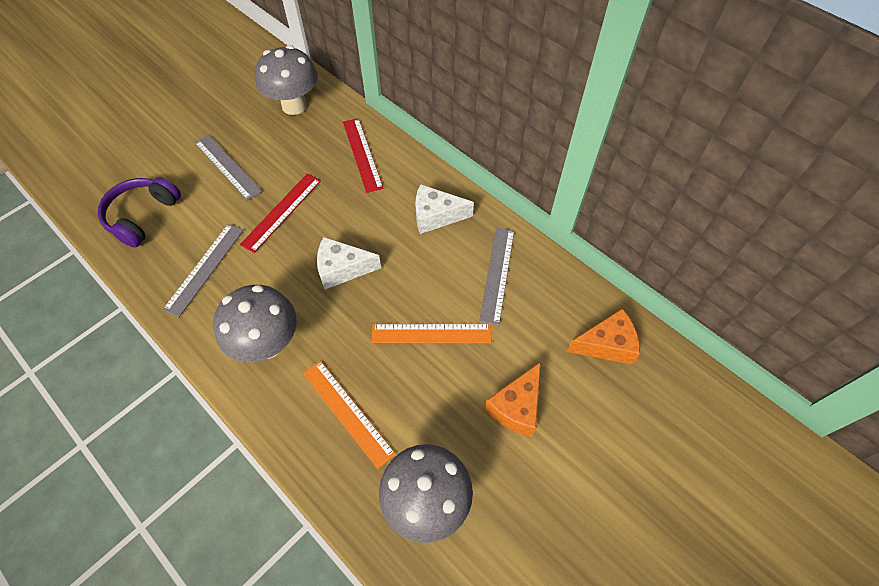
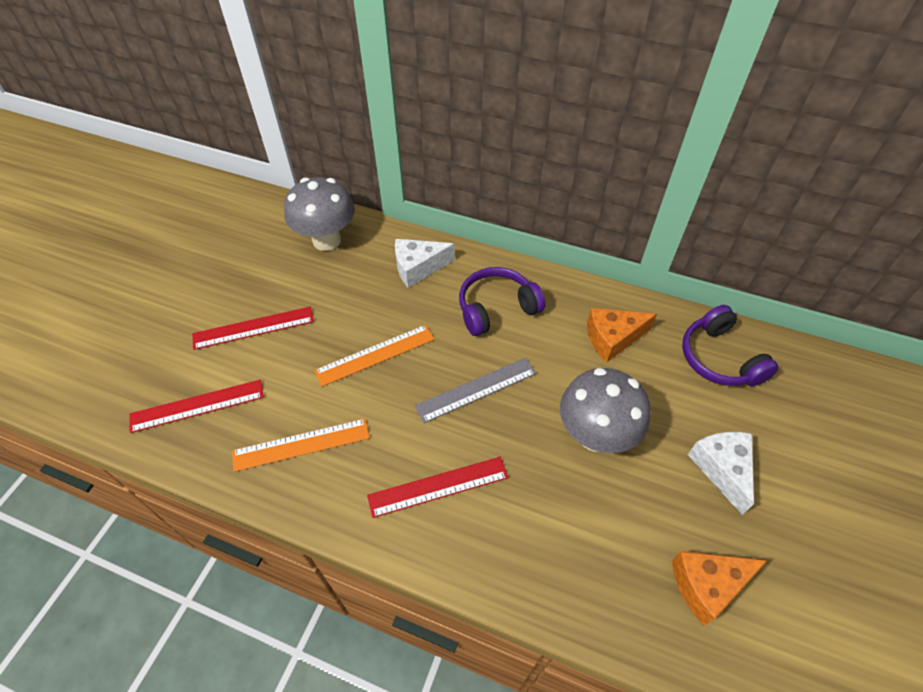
grey mushroom: [213,285,297,362] [255,45,318,115] [379,444,473,543] = 3 -> [284,177,355,251] [560,368,651,453] = 2
grey ruler: [163,224,244,317] [195,135,262,201] [479,228,514,325] = 3 -> [415,358,536,423] = 1
purple headphones: [98,177,181,248] = 1 -> [459,267,546,336] [682,305,779,386] = 2
red ruler: [240,174,321,253] [343,118,384,193] = 2 -> [129,380,264,433] [192,307,314,350] [367,457,508,518] = 3

